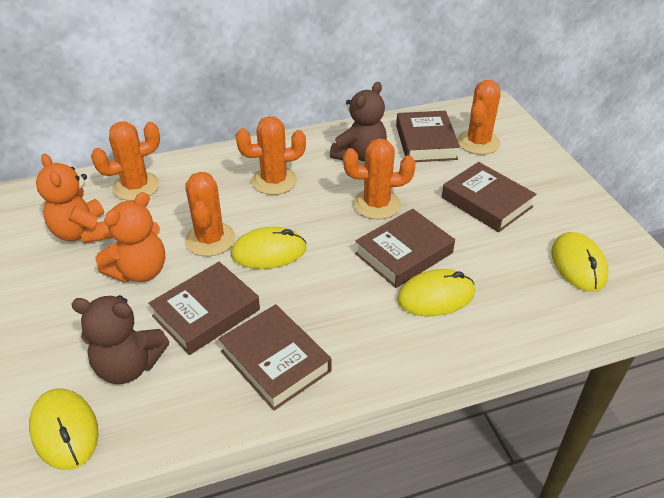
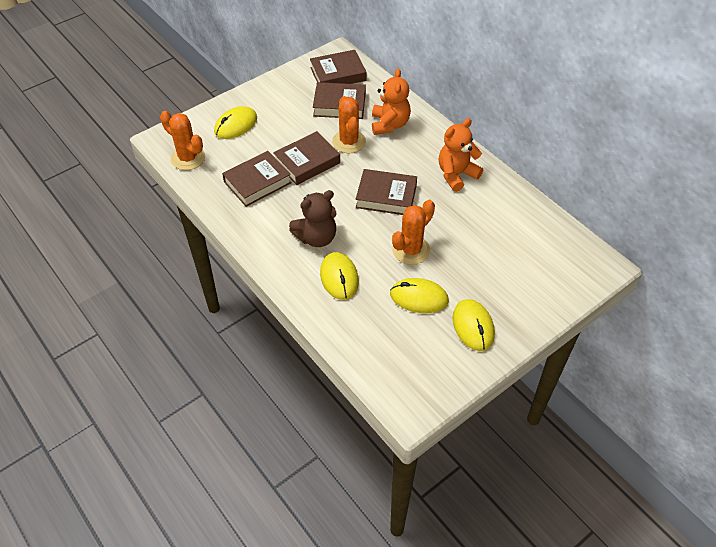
brown teddy bear: [71,295,169,384] [330,82,387,161] = 2 -> [289,190,337,247] = 1
orange cactus: [91,121,160,201] [185,172,236,256] [236,116,306,195] [343,138,416,220] [457,80,500,155] = 5 -> [160,111,205,170] [332,96,366,153] [392,200,435,265] = 3

